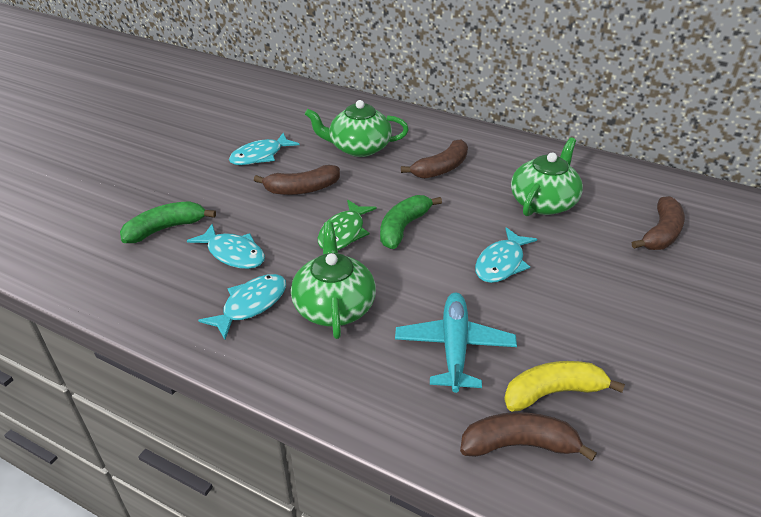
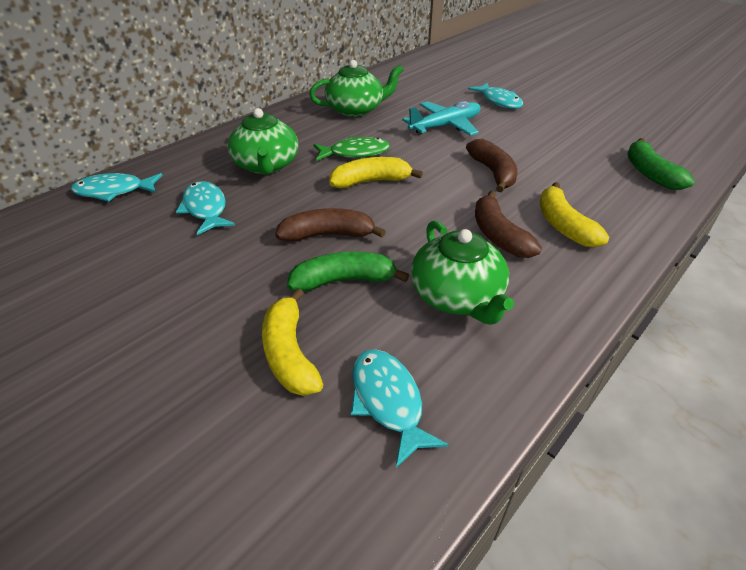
brown banana: [254,165,340,195] [401,139,468,179] [460,412,597,461] [632,196,685,250] = 4 -> [275,208,386,242] [466,139,517,192] [475,191,542,258] = 3
yellow banana: [504,361,625,412] = 1 -> [262,288,323,396] [329,157,423,188] [540,182,610,247] = 3

